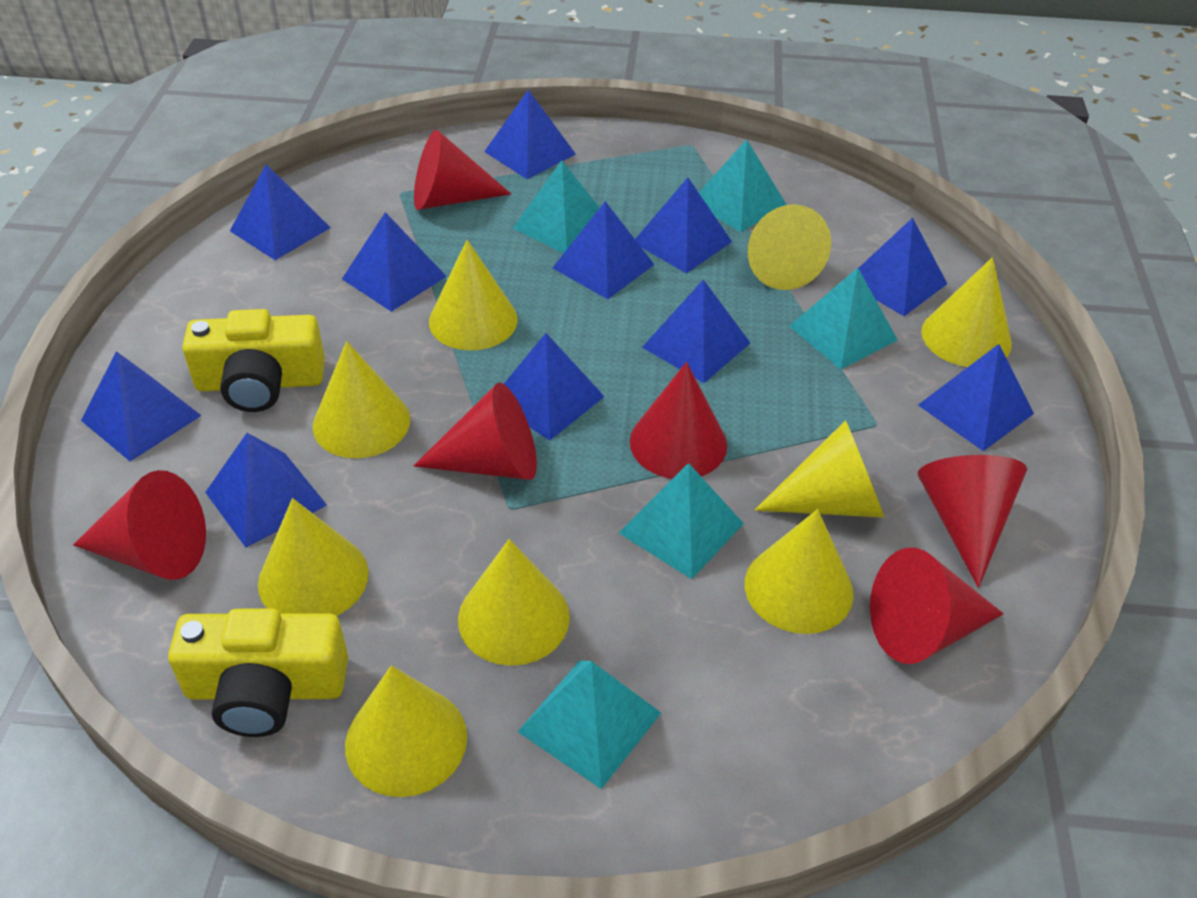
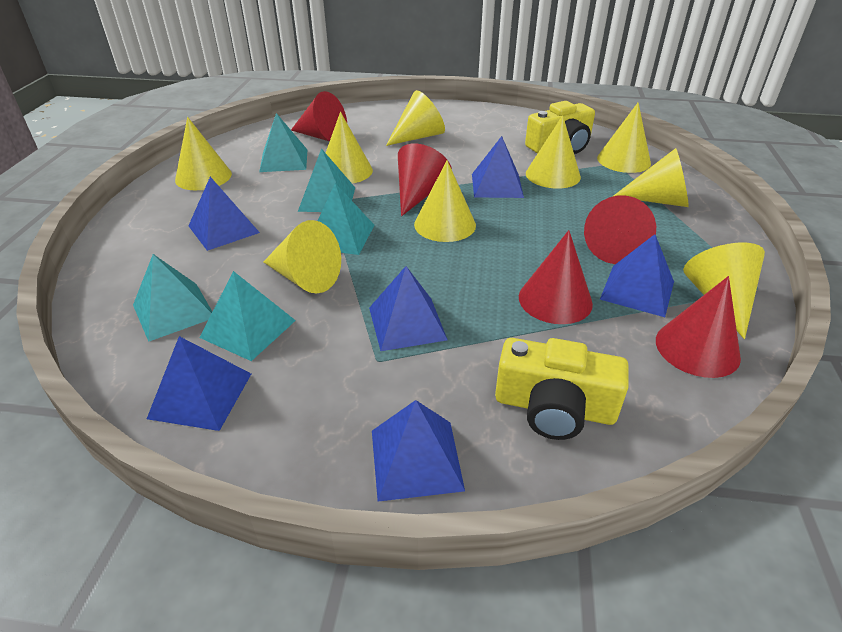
blue pyramid: [81,351,202,461] [205,433,327,547] [230,164,331,260] [342,212,447,312] [484,90,576,179] [504,333,605,440] [553,201,654,299] [635,178,732,274] [642,279,750,383] [859,218,947,316] [918,344,1034,451] = 11 -> [147,336,251,431] [188,177,260,251] [369,266,448,351] [372,400,465,502] [472,136,524,198] [600,234,674,317] = 6
red cone: [73,470,206,580] [414,130,511,210] [414,383,537,480] [630,362,727,479] [870,548,1004,664] [918,455,1027,588] = 6 -> [291,91,347,141] [398,144,452,216] [519,230,593,324] [584,195,656,264] [656,276,741,378] = 5

